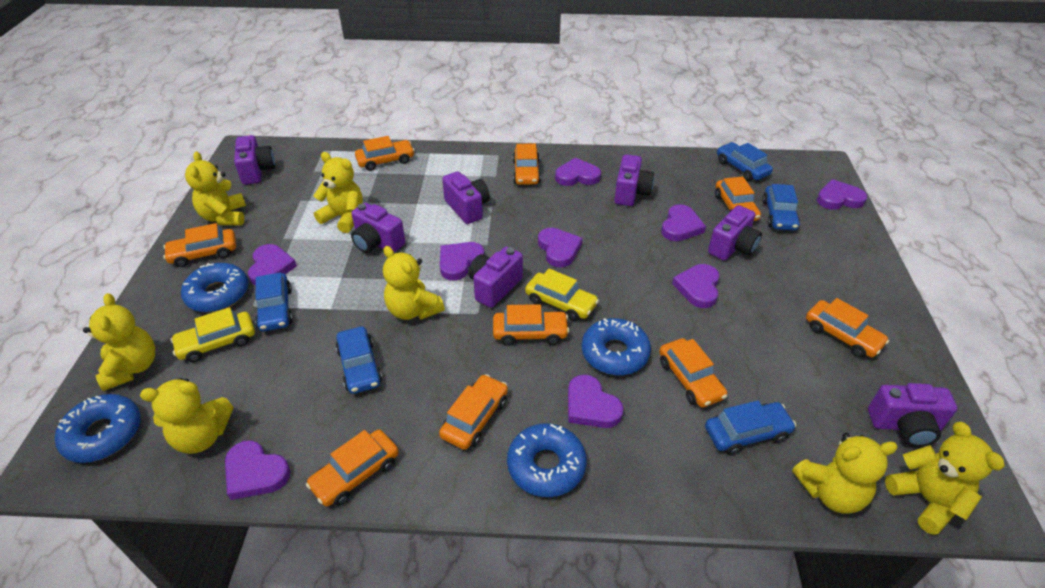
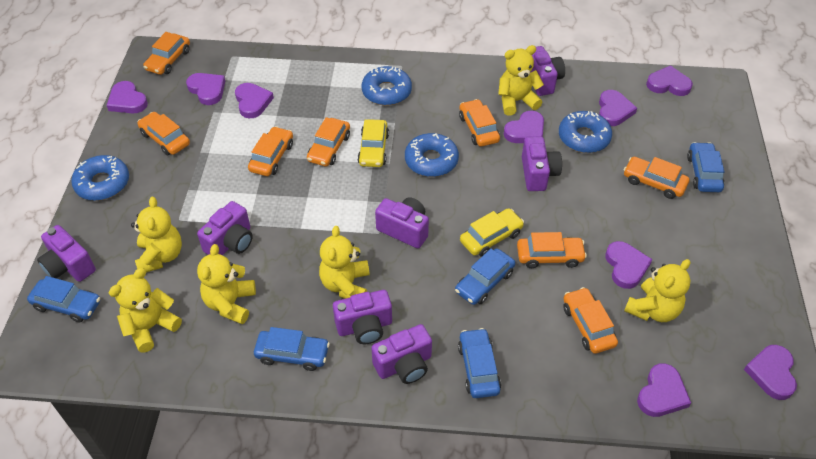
orange car: [163,223,236,267] [306,430,399,507] [355,136,415,171] [439,374,508,450] [493,304,569,346] [513,144,541,185] [659,338,727,408] [715,176,761,221] [806,298,889,358] = 9 -> [138,112,190,155] [143,32,190,75] [248,126,293,176] [307,117,350,166] [459,99,500,147] [517,232,587,268] [563,287,618,354] [624,157,689,199] = 8
yellow teddy bear: [83,293,155,391] [140,378,233,454] [185,151,246,226] [313,152,363,233] [383,246,445,320] [792,433,898,514] [885,422,1005,535] = 7 -> [109,268,182,353] [131,197,182,272] [197,244,256,324] [319,226,370,299] [498,45,544,116] [624,259,690,322] = 6

